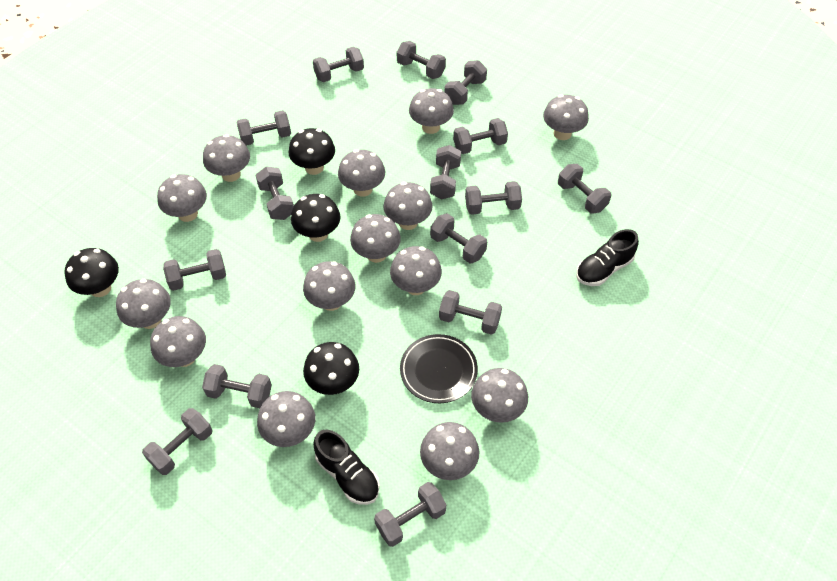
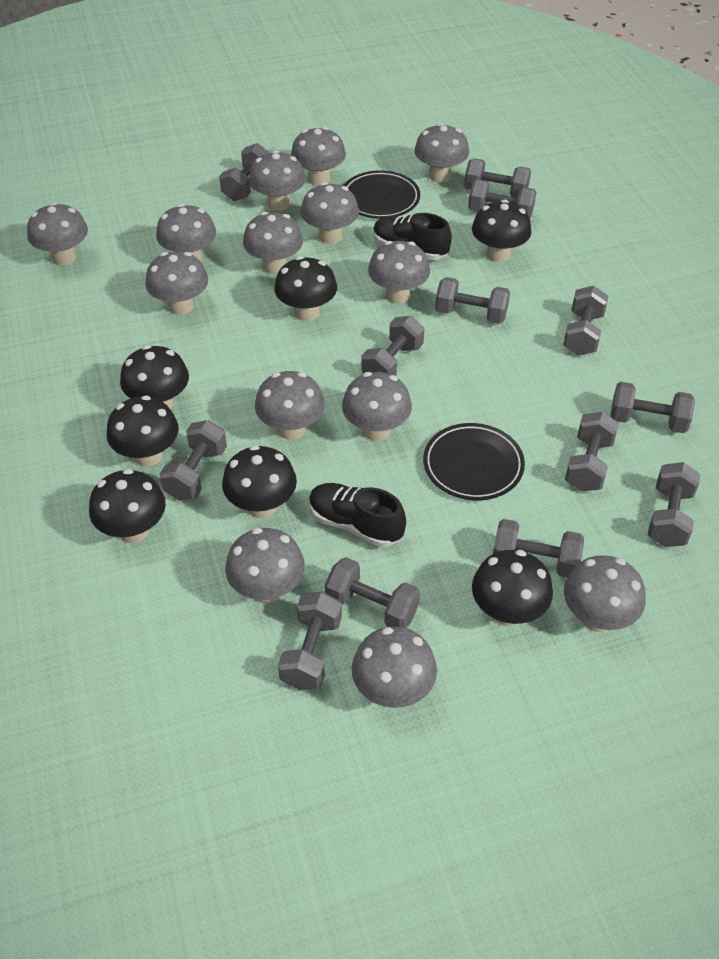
black mushroom: [64,248,119,297] [289,128,335,175] [291,194,341,242] [303,342,359,395] = 4 -> [89,469,166,543] [107,395,179,467] [120,345,189,409] [222,445,297,518] [274,256,337,321] [472,200,532,263] [472,550,553,626] = 7
black plate: [400,334,478,403] = 1 -> [343,170,420,219] [423,423,525,500] = 2
grey dumbbell: [142,408,212,475] [163,249,226,291] [202,364,272,408] [236,110,291,146] [256,167,294,220] [313,46,364,82] [374,482,446,547] [397,41,446,79] [430,145,461,199] [430,213,487,264] [439,290,502,335] [445,60,487,105] [453,118,508,154] [465,181,522,215] [558,164,611,213] = 15 -> [159,420,227,501] [219,143,270,201] [278,591,342,690] [325,557,420,628] [361,316,424,376] [435,277,510,324] [464,158,531,198] [468,179,536,218] [493,519,584,578] [563,285,608,356] [565,412,619,492] [611,382,695,433] [648,462,700,547] = 13

